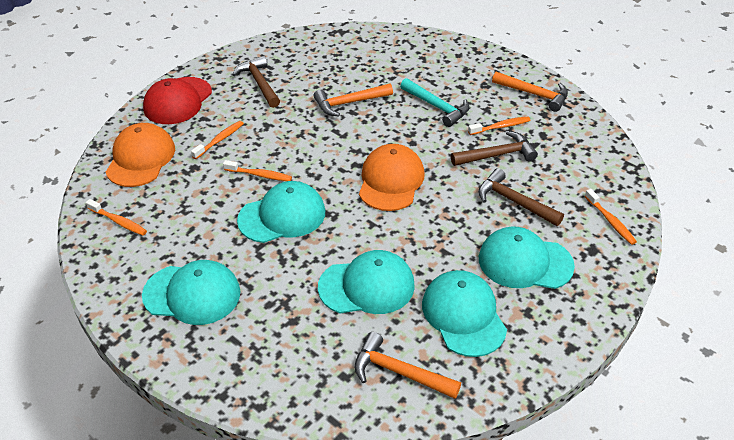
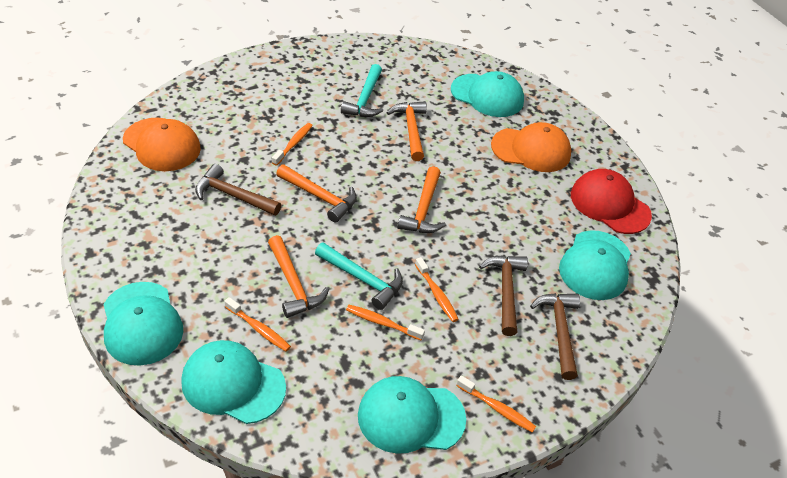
orange hammer: [314,83,393,117] [355,332,461,399] [492,72,568,112] = 3 -> [268,235,329,318] [276,164,357,223] [387,101,427,161] [397,166,446,233] = 4
turquoise hammer: [400,78,469,127] = 1 -> [315,242,403,310] [341,64,383,117] = 2

